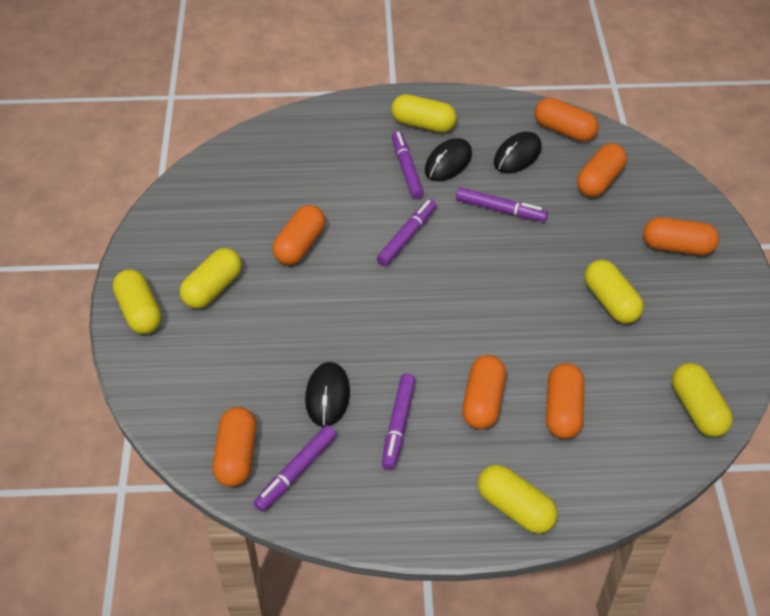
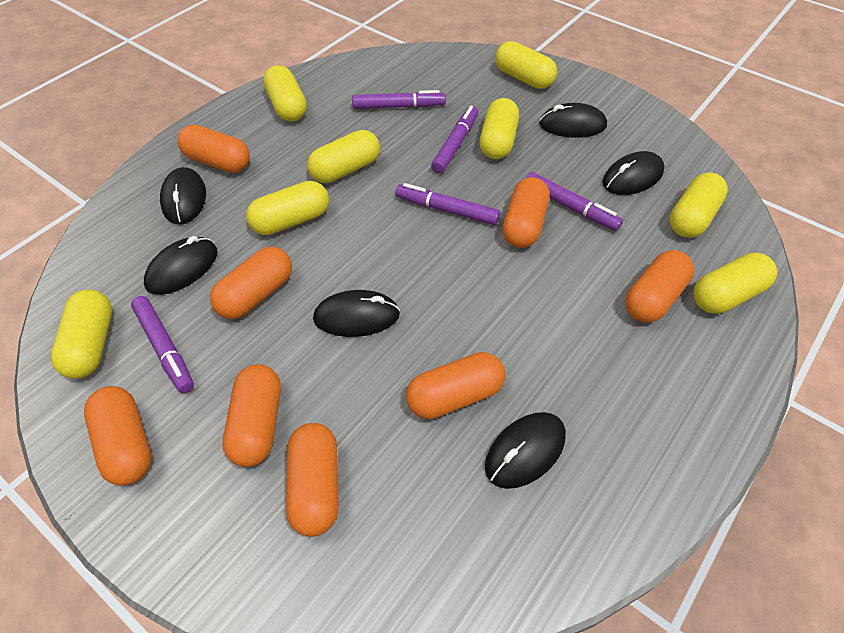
black mouse: [305,362,350,427] [425,138,472,181] [494,132,542,174] = 3 -> [144,236,218,295] [160,167,206,225] [313,290,400,337] [485,412,566,489] [539,103,607,138] [603,151,665,195] = 6
orange capsule: [213,407,257,487] [272,205,325,265] [462,355,506,429] [535,98,598,142] [546,363,585,439] [577,143,627,197] [643,217,719,255] = 7 -> [84,386,152,486] [178,125,250,173] [210,246,292,319] [223,364,281,467] [286,423,339,537] [406,352,505,419] [502,177,550,248] [625,250,694,323] = 8
yellow capsule: [113,269,161,334] [180,248,242,309] [391,94,457,132] [477,465,558,533] [585,260,644,323] [672,363,733,437] = 6 -> [51,289,112,379] [246,181,329,235] [263,65,307,122] [307,130,380,183] [479,98,519,159] [495,41,557,89] [670,173,728,238] [694,253,777,314] = 8

